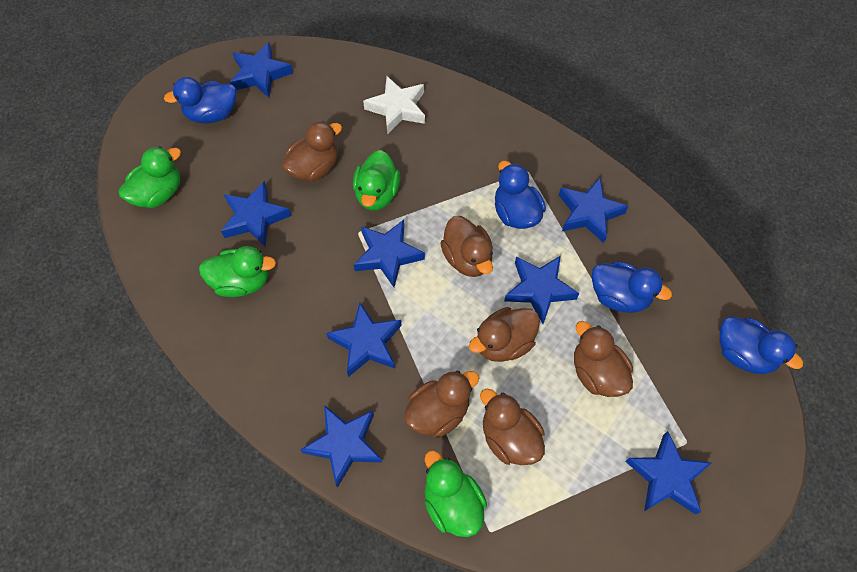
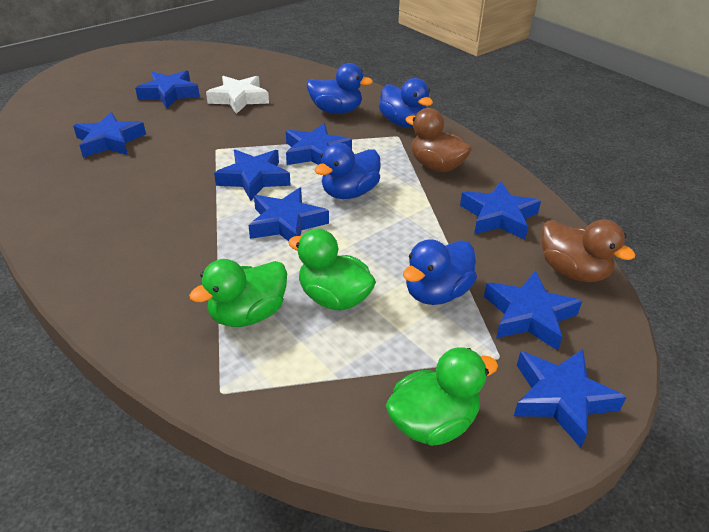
brown duck: [282,121,342,181] [404,371,479,438] [440,216,493,277] [469,307,540,362] [480,389,545,465] [574,321,633,397] = 6 -> [405,108,472,172] [542,219,635,282] = 2
green duck: [119,146,181,208] [199,246,276,297] [353,150,400,211] [425,450,487,537] = 4 -> [189,259,287,327] [288,229,376,311] [386,347,498,446] = 3

